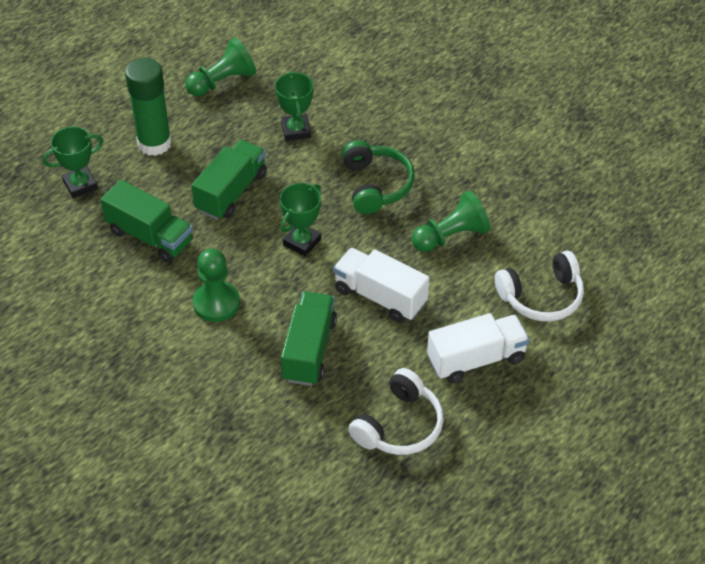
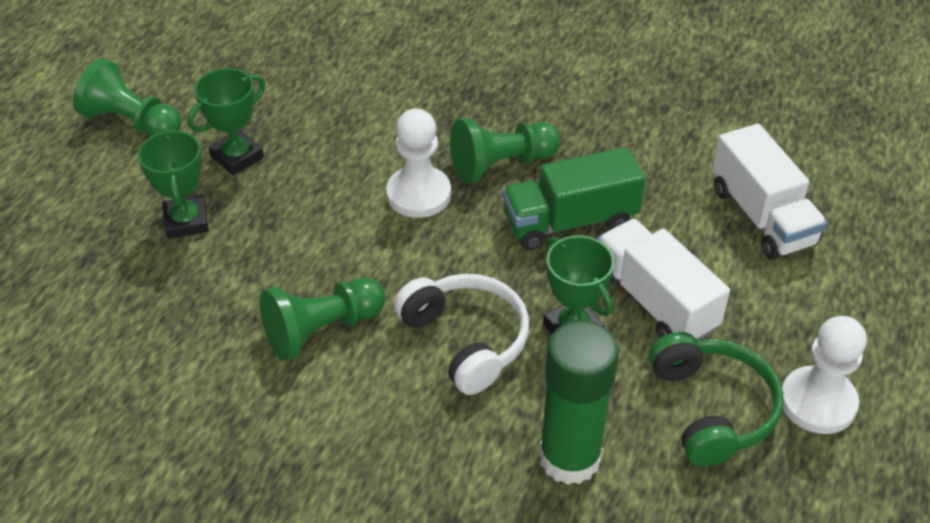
green truck: [101,180,193,263] [191,140,267,220] [281,292,337,386] = 3 -> [502,147,645,250] = 1
white headphones: [348,368,444,455] [495,251,584,322] = 2 -> [394,274,529,395] = 1
white pawn: none = 0 -> [386,108,451,218] [782,316,867,434] = 2

